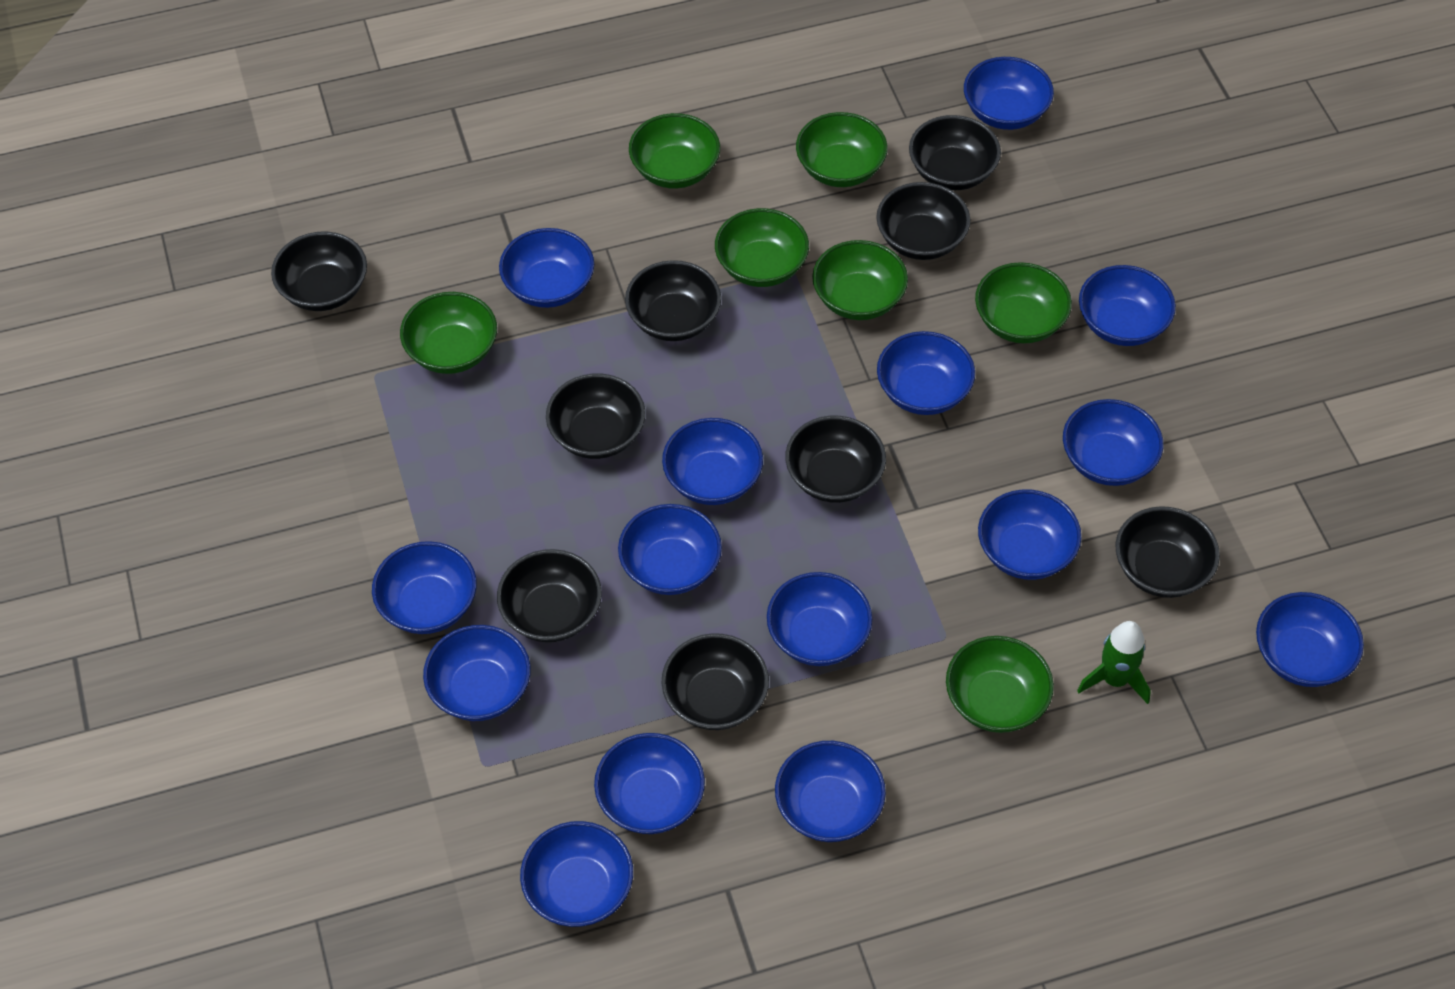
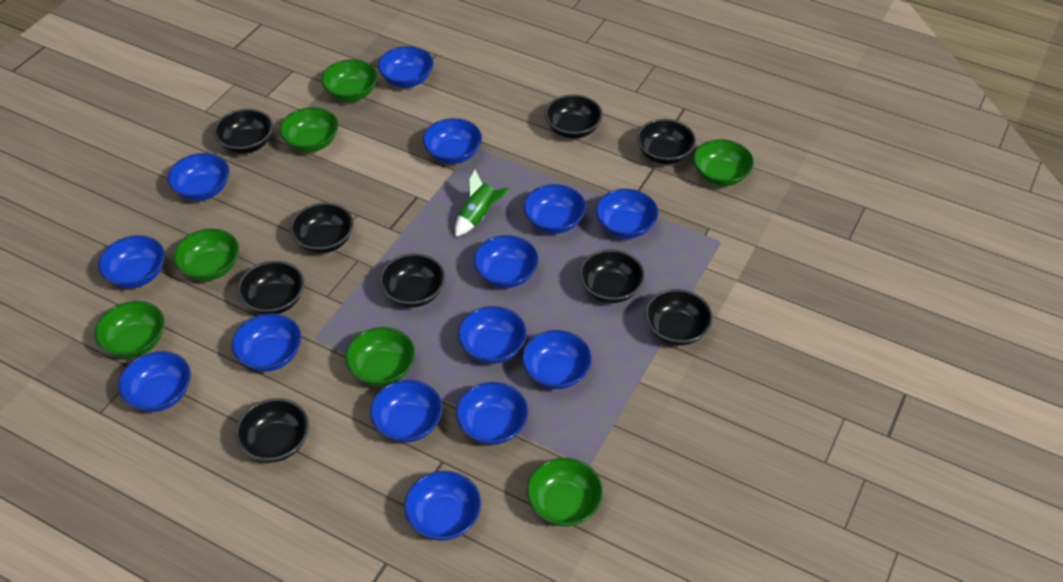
blue bowl: [372,541,477,634] [423,625,531,721] [499,228,594,308] [520,821,633,927] [594,733,705,834] [618,504,722,595] [662,418,763,505] [767,572,872,666] [775,741,886,842] [877,331,975,415] [964,57,1054,130] [978,489,1082,580] [1063,399,1163,486] [1079,265,1176,346] [1256,592,1364,687] = 15 -> [98,235,165,288] [118,351,191,412] [167,153,229,201] [232,313,301,372] [370,380,443,443] [378,46,434,88] [404,471,481,541] [423,118,482,164] [456,382,528,445] [458,306,527,364] [473,235,539,288] [522,330,592,389] [524,184,586,234] [596,189,658,239] = 14

